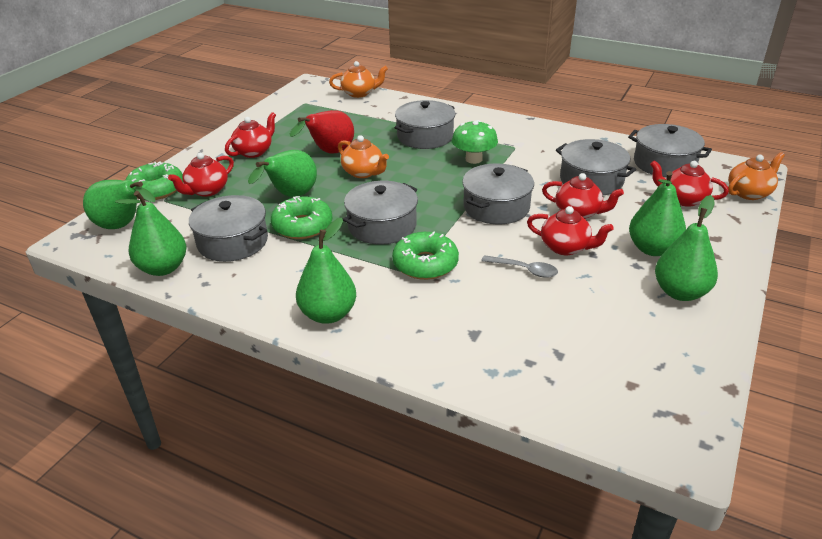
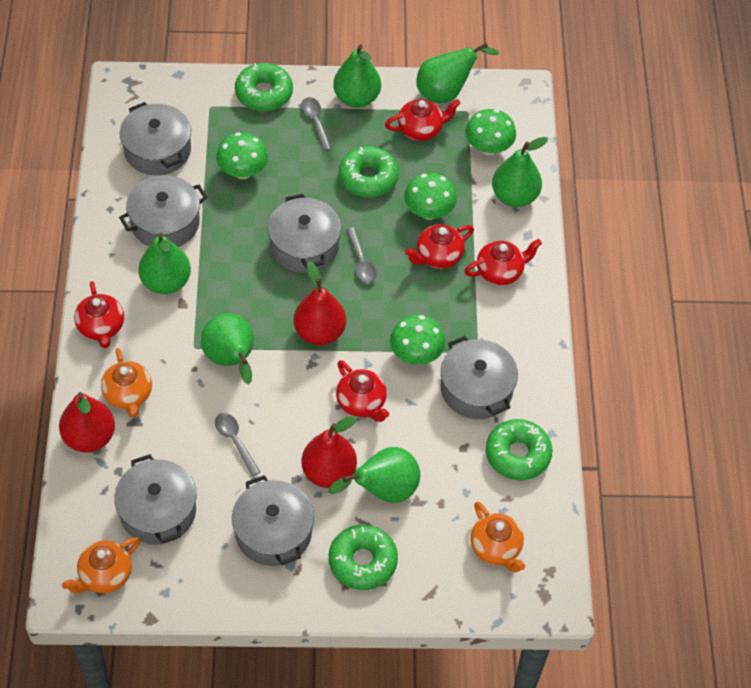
green donut: [126,161,183,200] [271,196,333,239] [392,231,459,280] = 3 -> [235,63,293,111] [329,525,398,590] [339,146,399,198] [486,419,553,480] = 4
green mushroom: [452,120,498,164] = 1 -> [216,132,268,179] [390,314,445,365] [404,173,457,220] [465,109,516,155] = 4
grey spoon: [481,255,558,278] = 1 -> [215,413,260,476] [301,97,332,151] [346,227,377,283] = 3
red pear: [290,110,354,154] = 1 -> [59,392,115,452] [294,261,346,345] [301,416,357,488] = 3

